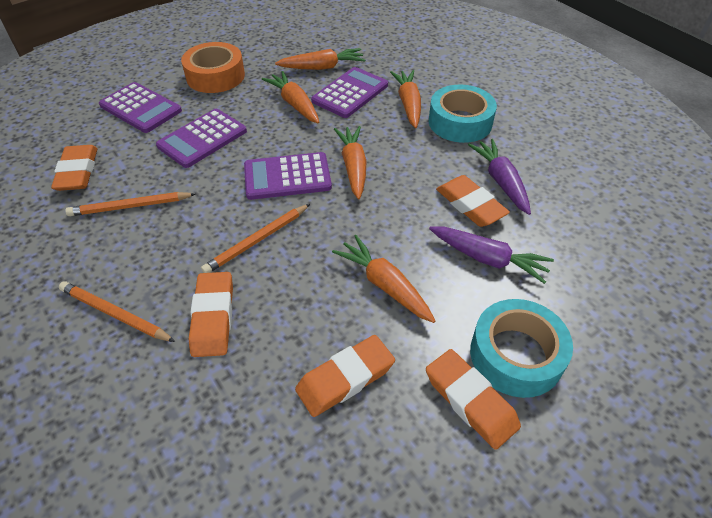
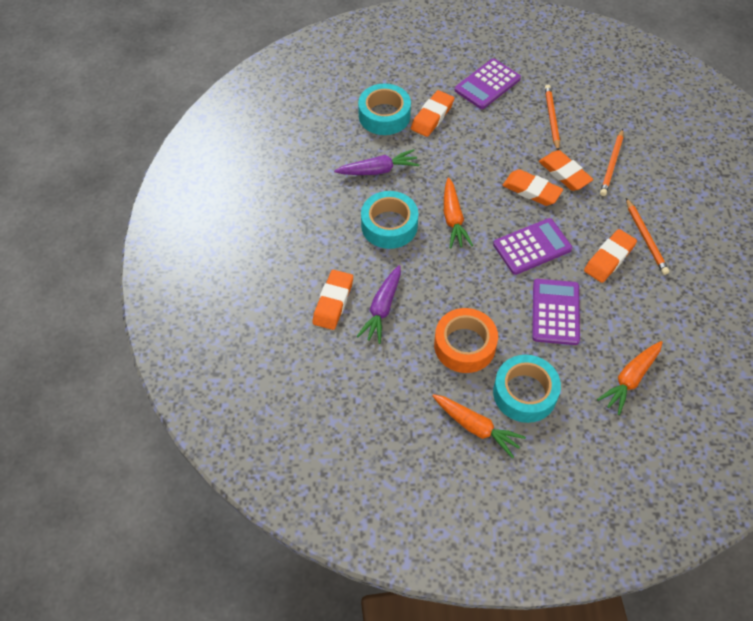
orange carrot: [262,71,319,123] [275,48,366,70] [332,235,436,323] [334,126,367,199] [390,70,421,128] = 5 -> [432,394,526,458] [444,178,473,248] [597,341,663,415] = 3
purple calculator: [99,82,182,133] [156,109,247,168] [244,152,332,200] [311,67,388,118] = 4 -> [455,58,521,109] [493,218,572,275] [532,279,580,345] = 3
turquoise tape: [429,85,497,143] [470,299,573,398] = 2 -> [358,84,411,135] [361,191,418,249] [493,355,561,423] = 3

